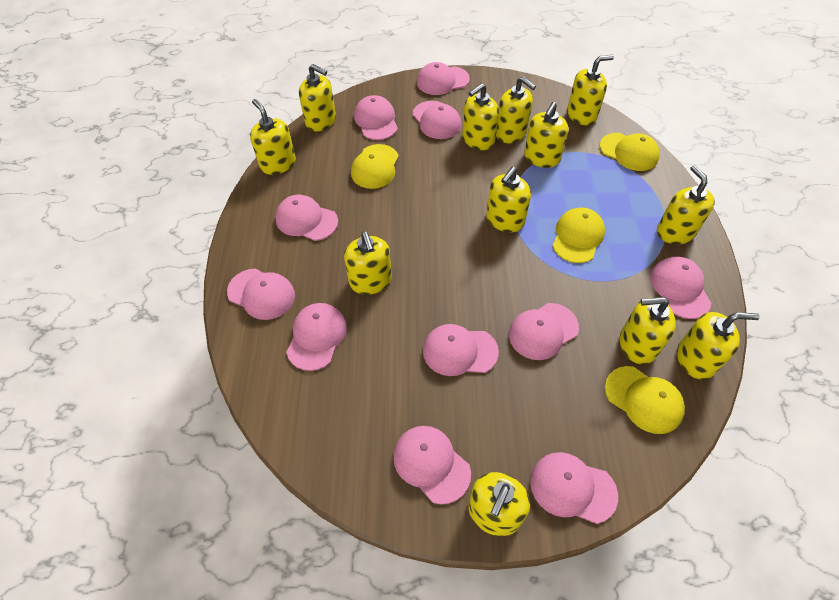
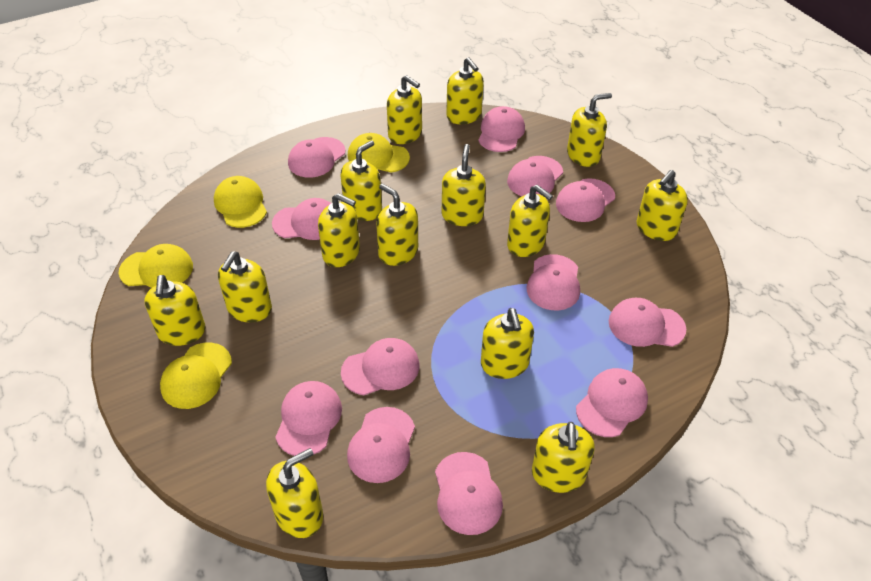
pink cap: [227,269,295,320] [275,195,338,241] [286,303,347,371] [354,95,398,140] [393,426,471,504] [412,101,461,139] [417,62,470,95] [423,324,499,376] [509,303,579,360] [530,452,618,524] [650,257,712,319] = 11 -> [272,198,331,240] [275,381,342,456] [288,137,346,178] [341,338,420,395] [347,407,415,483] [435,452,503,535] [479,106,525,152] [507,156,563,196] [527,254,580,311] [556,178,615,222] [576,368,648,437] [609,298,686,347] = 12
yellow soap dispenser: [250,99,296,175] [299,64,336,132] [344,231,392,295] [462,83,499,150] [468,472,530,536] [486,167,531,232] [496,76,536,143] [524,102,569,168] [567,55,614,125] [620,297,676,365] [657,165,715,244] [677,312,760,380] = 12 -> [145,275,206,346] [218,251,272,323] [266,448,323,538] [318,193,360,267] [340,140,382,221] [376,184,418,266] [387,75,422,144] [442,144,486,226] [446,57,484,124] [481,308,534,379] [507,185,553,257] [532,422,595,493] [567,93,612,167] [637,170,688,241] = 14

